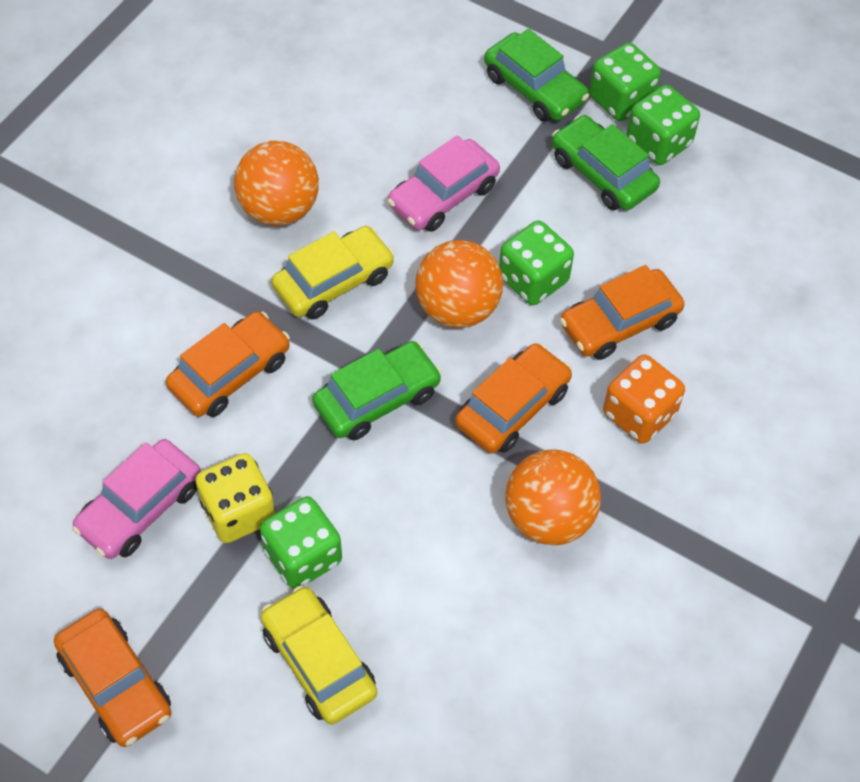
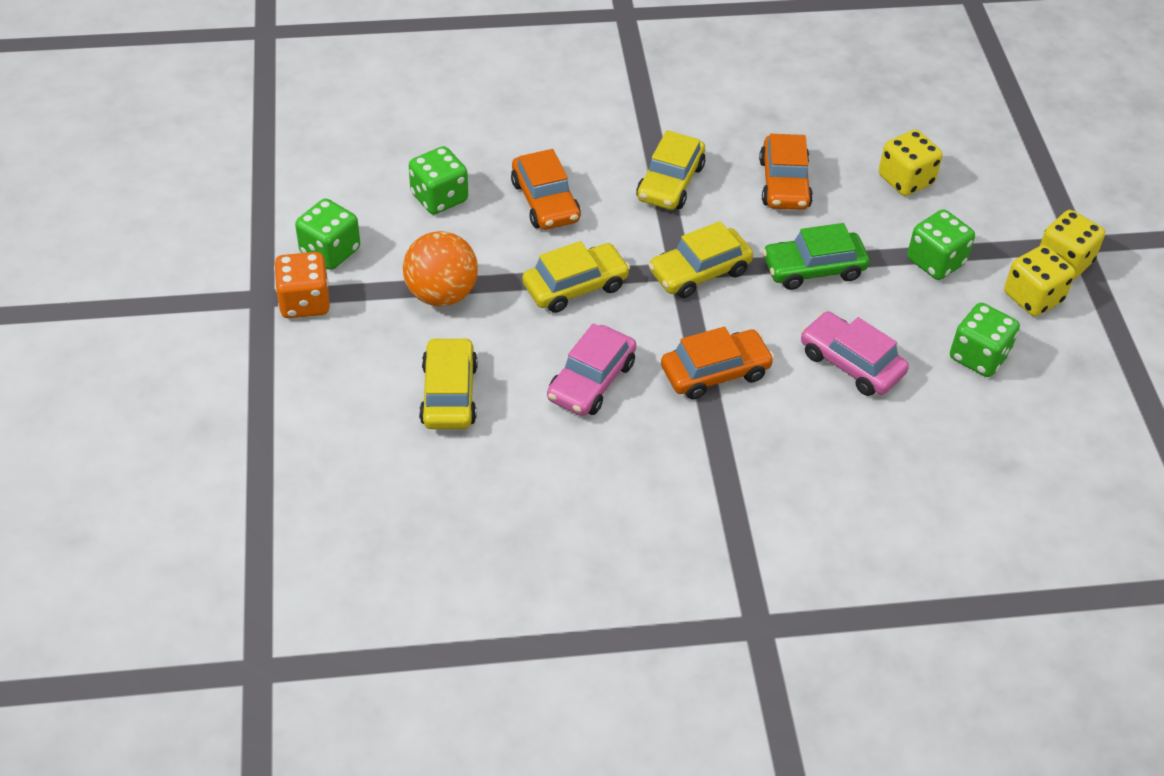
green car: [312,341,442,440] [484,29,589,122] [552,115,660,210] = 3 -> [762,223,869,290] = 1
orange ball: [234,141,319,226] [415,240,503,328] [505,449,601,545] = 3 -> [403,231,478,306] = 1
orange car: [54,609,172,747] [166,311,290,417] [455,343,572,453] [560,265,685,360] = 4 -> [511,149,581,230] [661,327,774,400] [759,134,813,210] = 3
yellow car: [261,586,377,725] [271,226,395,320] = 2 -> [419,337,478,429] [522,241,630,313] [636,130,705,210] [649,221,753,298] = 4
yellow dice: [195,453,275,543] = 1 -> [879,130,943,196] [1004,245,1075,316] [1040,210,1105,280] = 3

